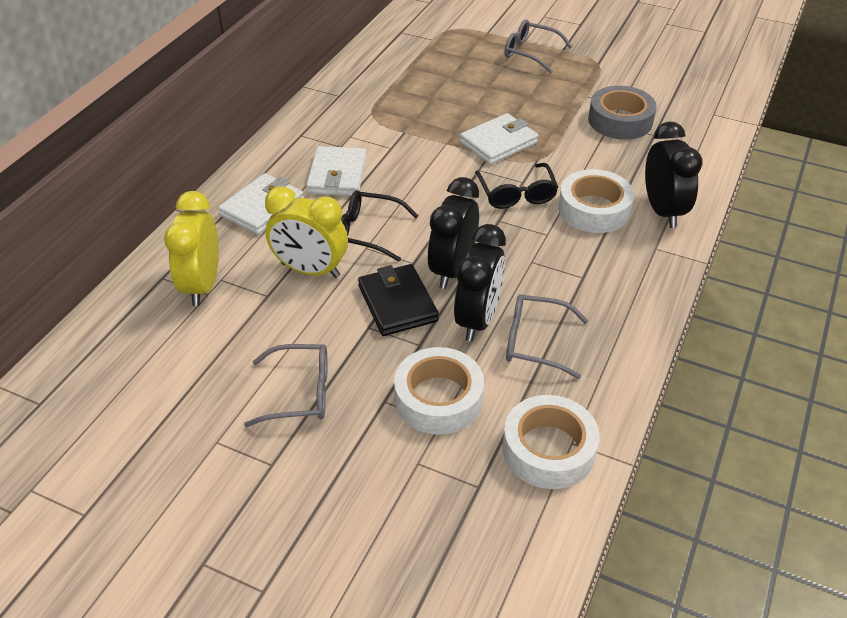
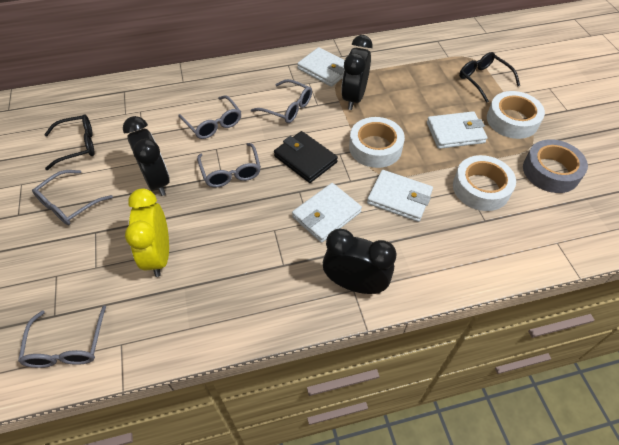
grey glasses: [244,344,328,427] [505,20,572,73] [506,294,588,379] = 3 -> [18,305,106,368] [32,170,113,225] [178,95,241,139] [197,143,261,187] [251,79,312,123] = 5
white wallet: [218,173,304,235] [306,146,367,196] [460,113,539,165] = 3 -> [292,183,362,243] [297,47,345,87] [367,170,433,222] [427,111,488,149] = 4
yellow clock: [164,191,219,306] [265,186,348,278] = 2 -> [125,188,169,277] = 1

